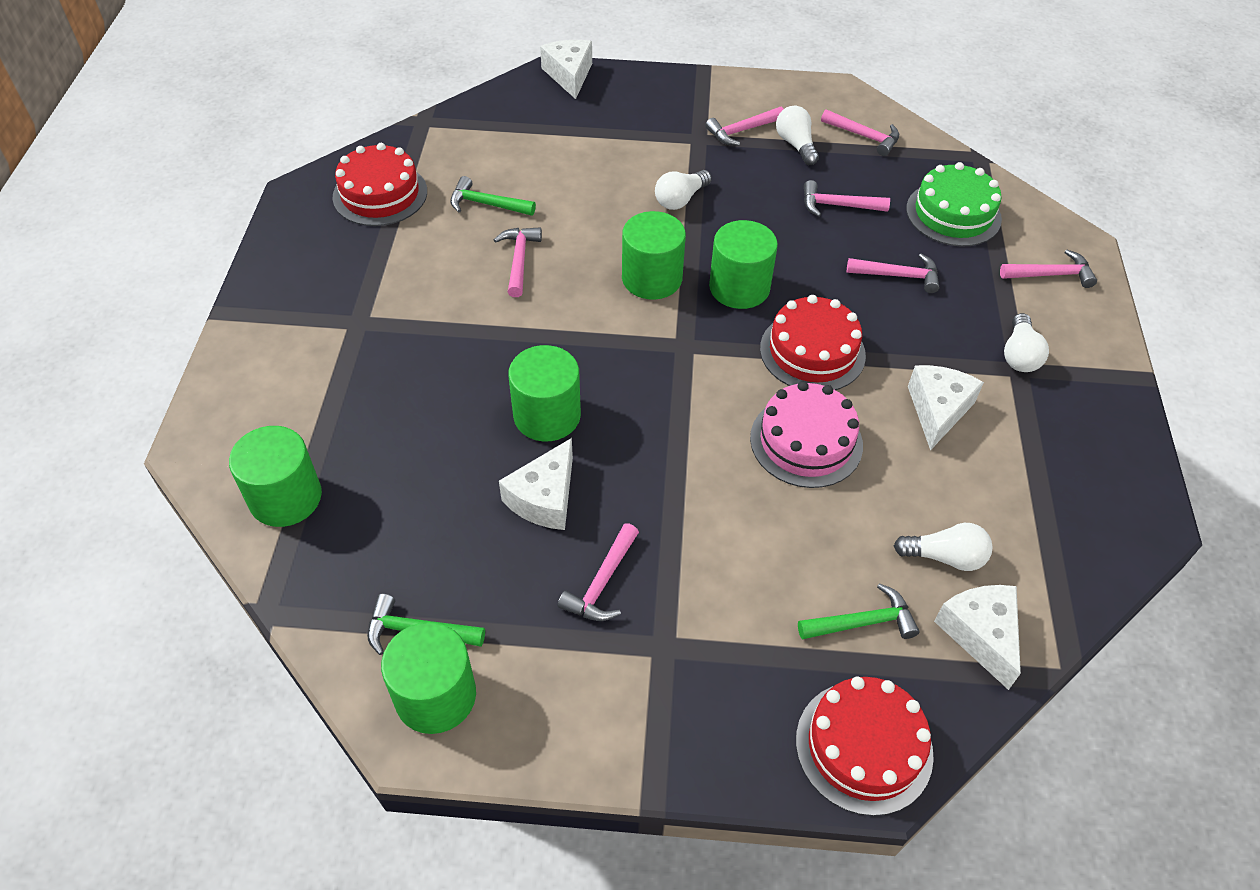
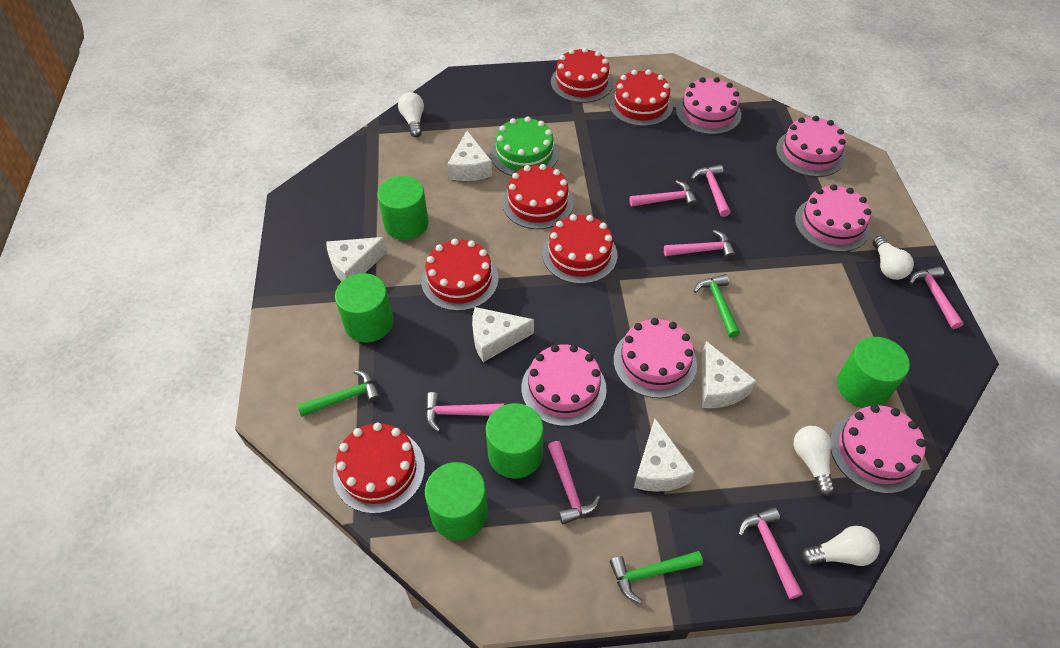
pink cake: [750,381,863,488] = 1 -> [522,344,607,426] [614,318,697,398] [676,77,741,135] [776,116,846,177] [795,184,871,252] [830,405,926,494] = 6
red cake: [332,143,427,226] [760,295,866,390] [796,677,934,816] = 3 -> [333,423,425,514] [421,239,498,311] [502,164,574,229] [542,214,618,284] [551,47,613,103] [609,70,673,126] = 6
white cheese: [499,438,573,530] [540,40,592,99] [908,365,984,451] [934,585,1021,690] = 4 -> [326,237,387,282] [447,131,492,181] [472,307,534,362] [634,418,695,492] [702,341,756,408] = 5

